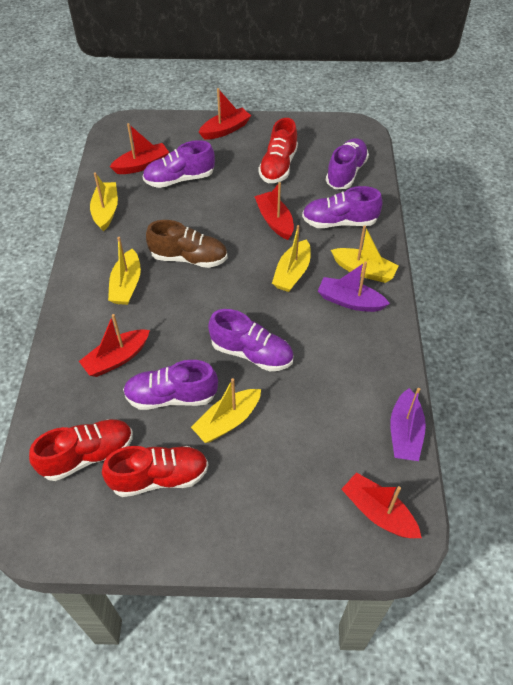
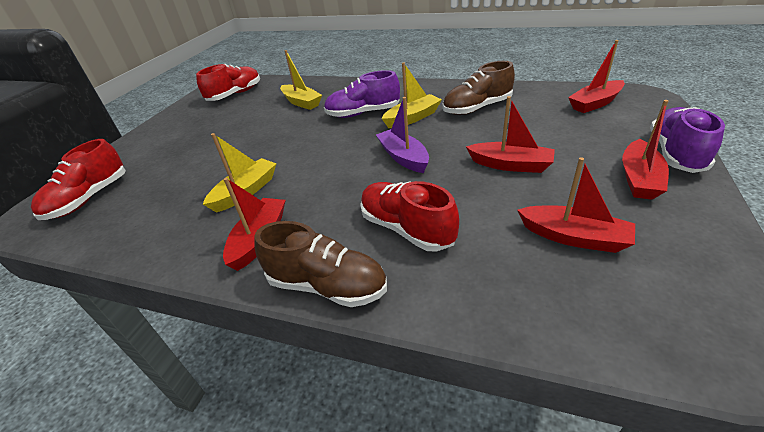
brown shoe: [146,220,228,268] = 1 -> [254,221,387,307] [443,61,515,115] = 2
purple boat: [318,262,390,312] [390,388,426,461] = 2 -> [376,97,429,173] = 1
purple shoe: [123,360,218,410] [142,140,215,188] [208,309,294,371] [302,186,383,228] [326,138,369,189] = 5 -> [324,70,400,118] [650,107,725,173] = 2
yellow boat: [90,172,118,232] [108,237,141,305] [191,378,261,443] [272,225,311,292] [331,225,399,283] = 5 -> [203,133,277,212] [280,50,322,110] [381,62,442,128] = 3

